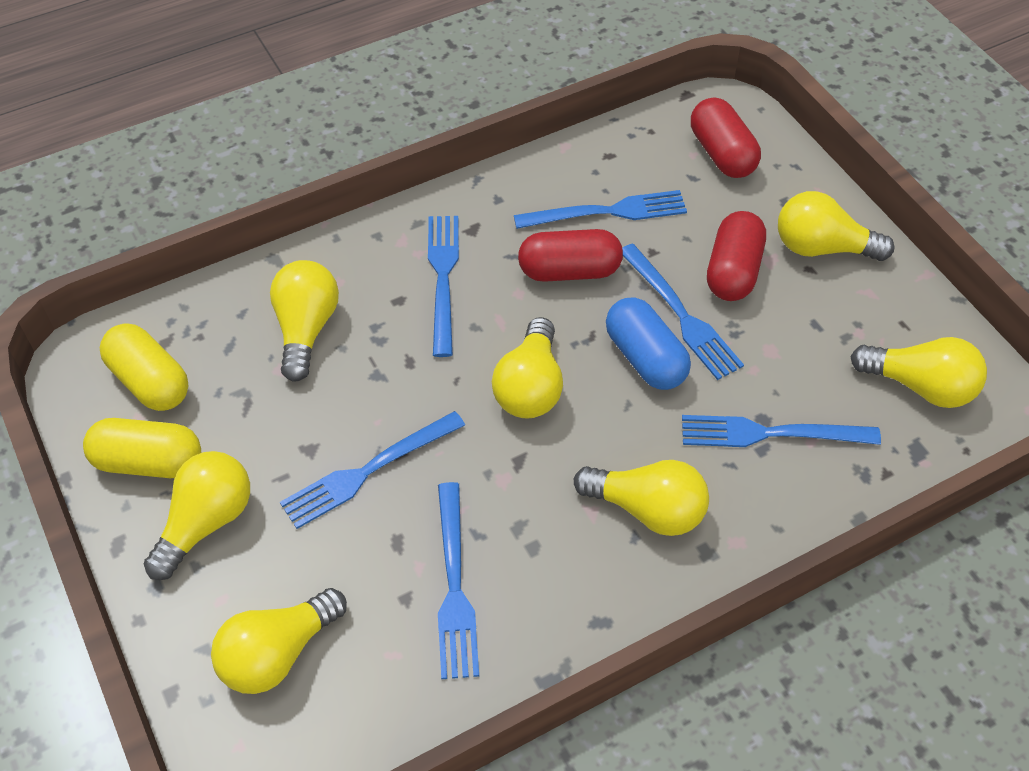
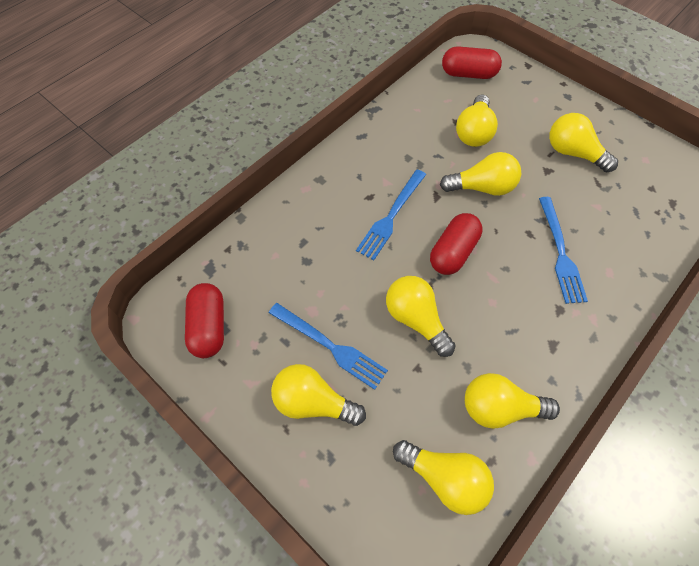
blue capsule: [606,297,691,390] = 1 -> none = 0
blue fork: [280,411,465,529] [428,216,459,357] [438,482,479,679] [514,190,687,229] [622,244,744,380] [682,415,881,447] = 6 -> [269,303,388,390] [356,169,426,260] [539,197,588,304] = 3
yellow capsule: [83,418,201,478] [100,323,189,411] = 2 -> none = 0

